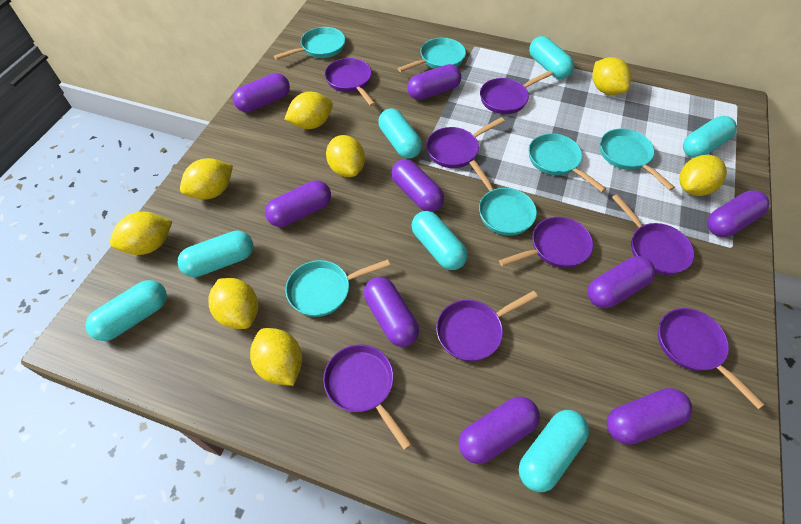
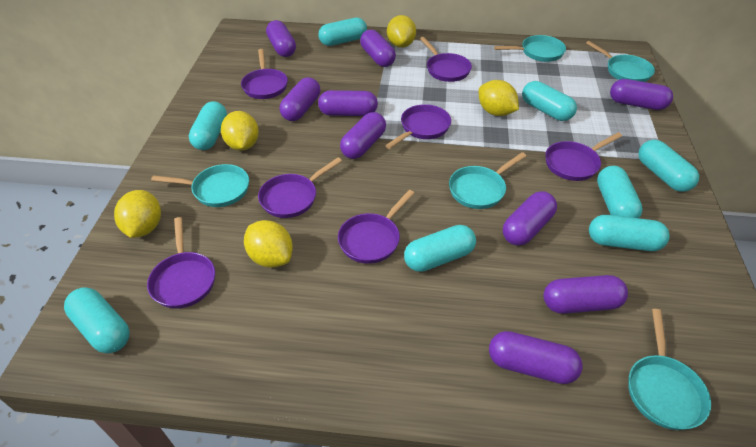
purple pan: [323,345,412,450] [325,58,375,106] [426,117,505,168] [436,291,538,361] [480,71,553,114] [499,217,593,268] [612,194,694,275] [658,308,765,409] = 8 -> [147,217,215,309] [241,49,288,99] [258,157,342,218] [338,190,415,264] [385,104,451,149] [420,37,472,82] [545,132,622,181] = 7
turquoise capsule: [85,280,167,341] [178,230,253,277] [378,108,422,159] [411,211,468,270] [519,410,589,492] [529,36,574,79] [683,116,737,158] = 7 -> [64,288,130,353] [189,101,227,150] [318,18,367,46] [404,225,476,272] [522,81,577,121] [589,215,670,251] [597,166,643,218] [638,140,699,192] = 8
turquoise pan: [274,27,345,60] [286,259,390,317] [397,38,466,72] [470,160,537,236] [529,133,607,192] [600,129,675,191] = 6 -> [151,164,249,207] [449,152,526,209] [494,35,566,62] [586,41,655,82] [628,309,711,430] = 5
yellow lemon: [110,212,173,255] [180,158,233,200] [208,278,258,329] [250,328,302,386] [284,92,333,129] [326,135,365,177] [592,57,632,95] [679,155,727,196] = 8 -> [114,190,161,238] [221,111,259,151] [244,220,293,268] [387,15,416,48] [479,80,519,116] = 5

